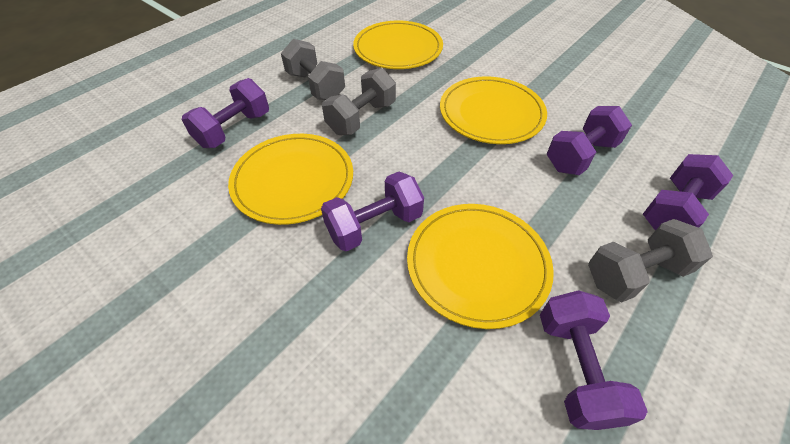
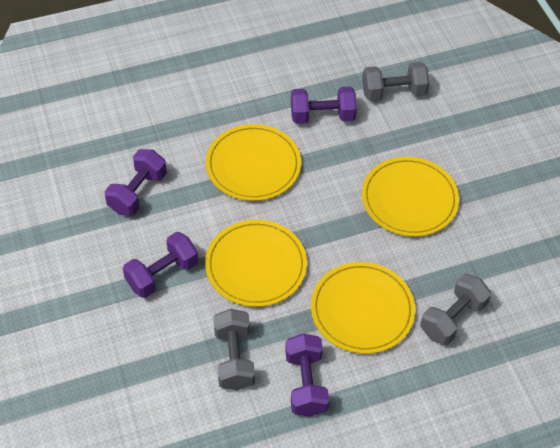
purple dumbbell: [182,78,269,148] [321,171,424,252] [540,290,648,430] [547,106,632,175] [643,154,733,231] = 5 -> [105,149,167,216] [123,232,198,298] [285,333,329,417] [291,86,357,124] = 4

